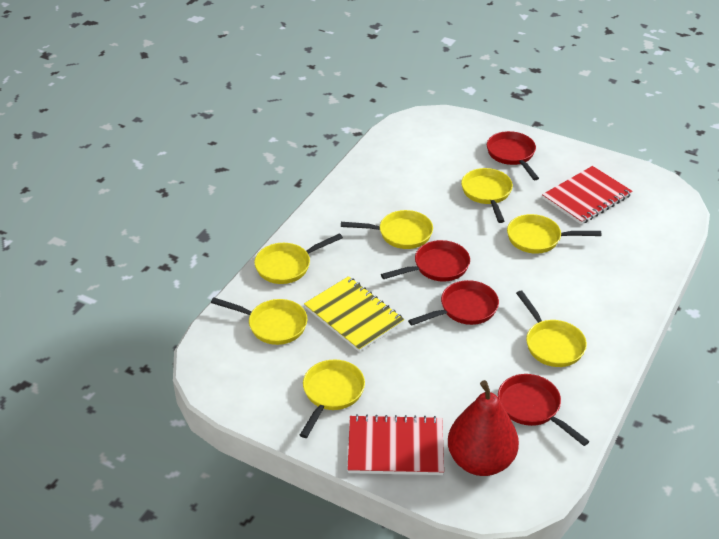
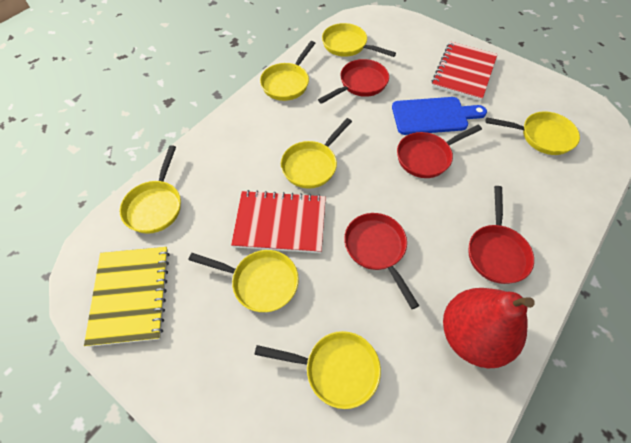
blue cutting board: none = 0 -> [392,97,487,135] = 1

